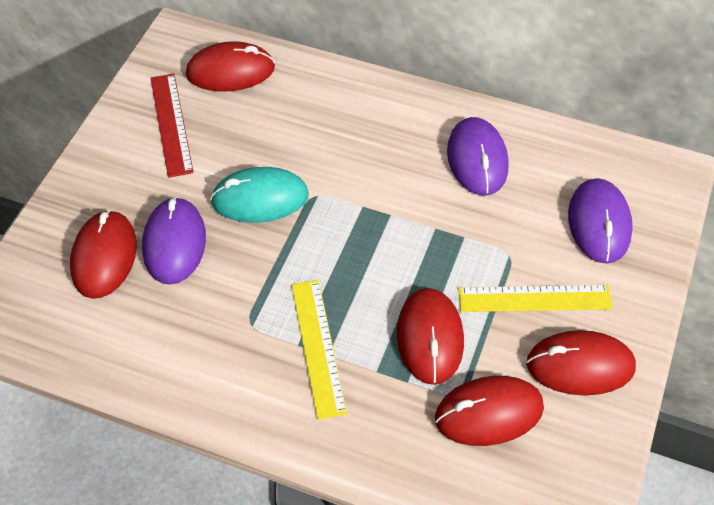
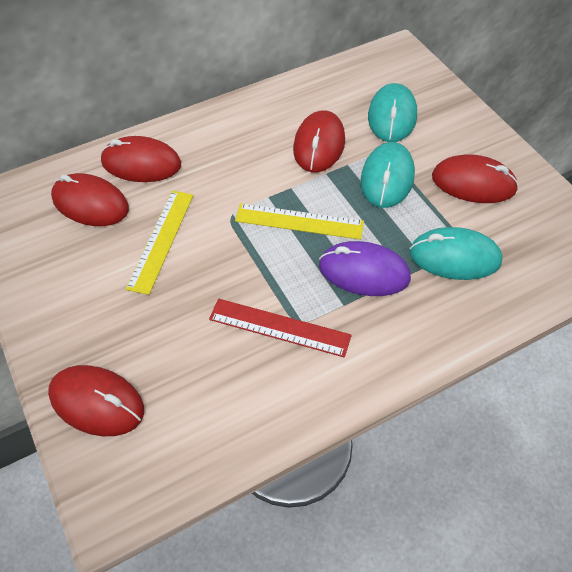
purple mouse: [142,197,206,285] [447,117,509,196] [568,178,633,264] = 3 -> [319,241,411,296] = 1
turquoise mouse: [210,167,309,223] = 1 -> [361,142,415,208] [368,83,417,142] [409,227,503,280] = 3

